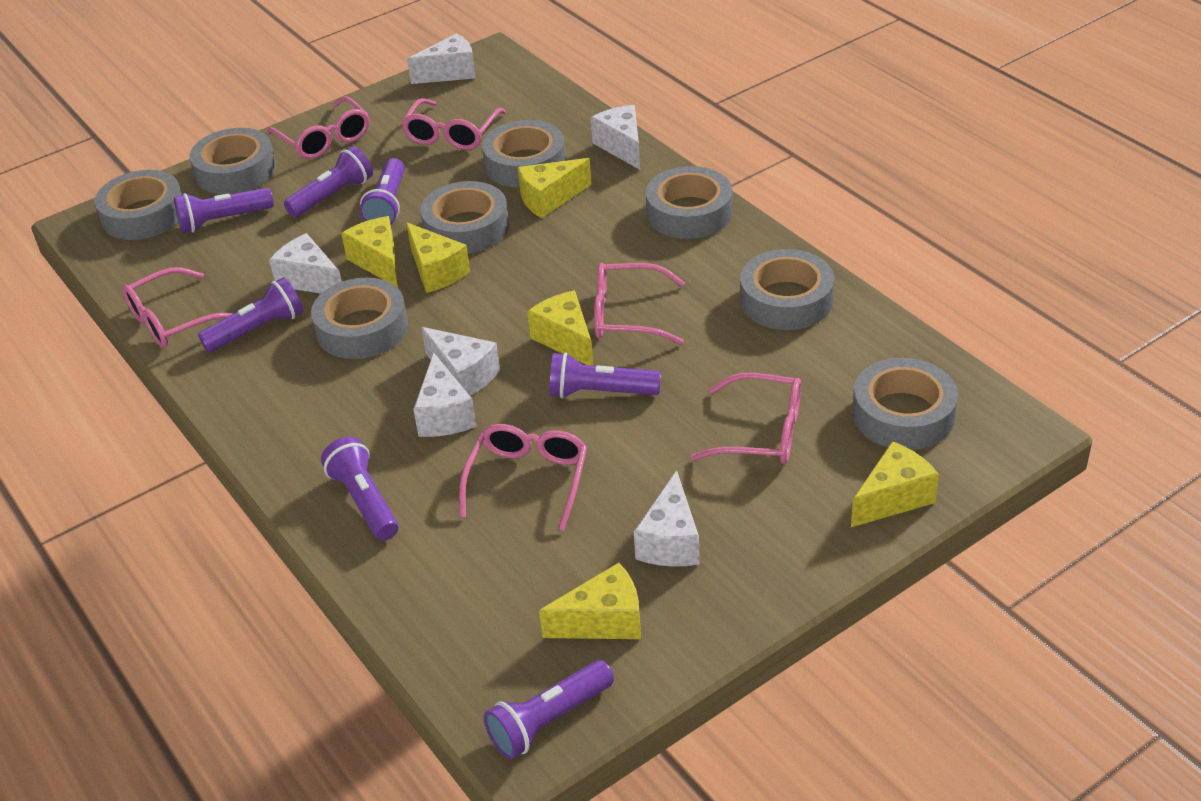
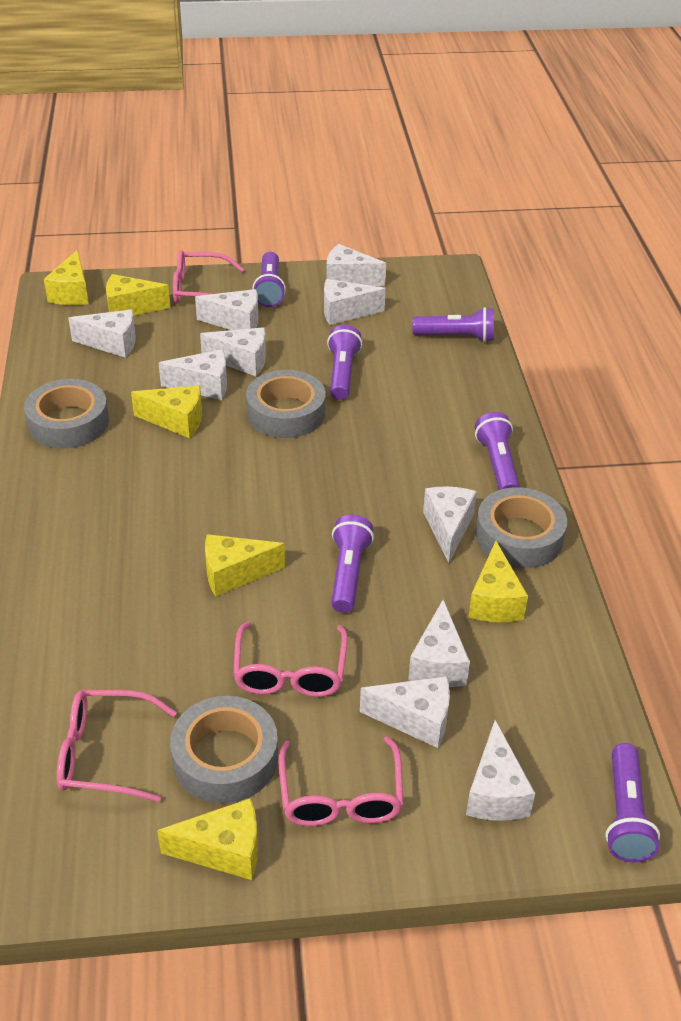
grey tape: [95,170,182,240] [189,128,276,194] [311,278,408,359] [420,181,509,253] [482,120,566,188] [646,166,733,239] [740,249,834,330] [852,358,958,450] = 8 -> [24,379,109,449] [170,696,278,803] [246,370,326,438] [475,487,567,568] = 4
pink glasses: [122,267,233,348] [267,97,370,159] [401,98,506,150] [459,424,587,531] [594,263,685,344] [691,373,801,464] = 6 -> [57,690,177,802] [173,250,244,303] [233,621,348,697] [278,736,404,826] = 4
purple flashlight: [174,188,274,233] [198,277,303,352] [284,146,373,217] [321,437,398,540] [359,158,405,225] [484,660,614,759] [549,352,661,399] = 7 -> [252,252,286,307] [327,325,362,400] [331,515,374,613] [412,307,494,342] [475,412,520,490] [605,743,660,862] = 6
white cheese: [269,233,342,294] [407,33,476,84] [413,353,476,437] [421,327,500,396] [591,105,640,170] [634,470,700,567] = 6 -> [68,309,136,358] [159,349,227,400] [195,289,258,330] [200,327,266,376] [324,279,386,325] [326,244,386,286] [360,676,450,748] [408,600,470,687] [423,487,477,563] [466,720,535,821] = 10

